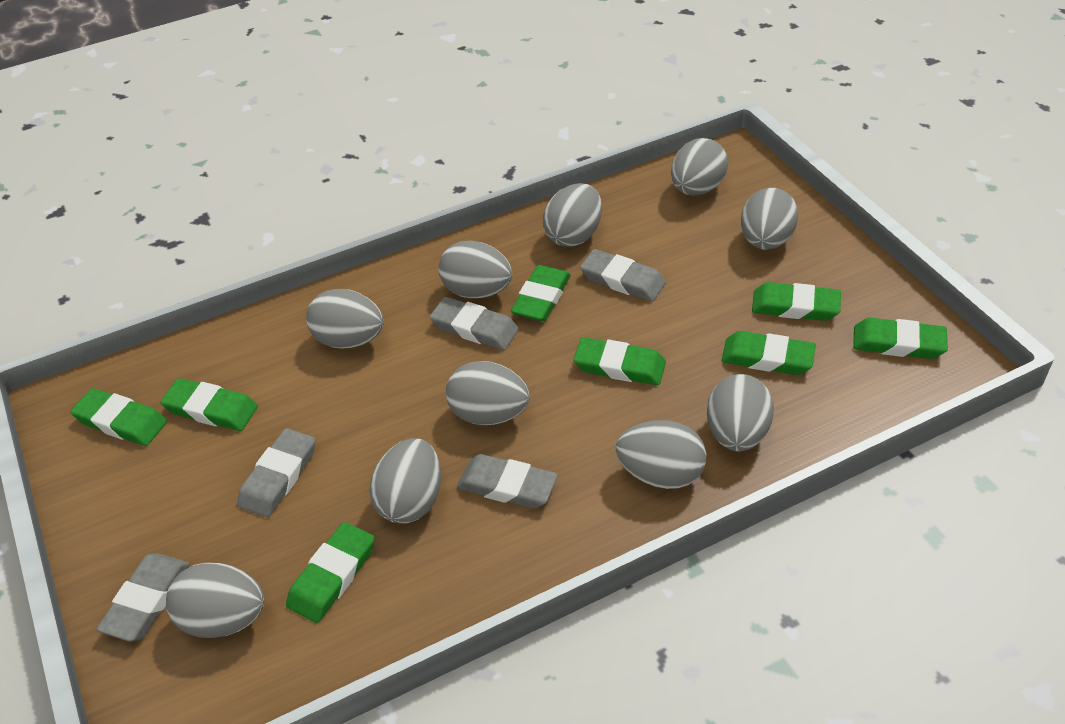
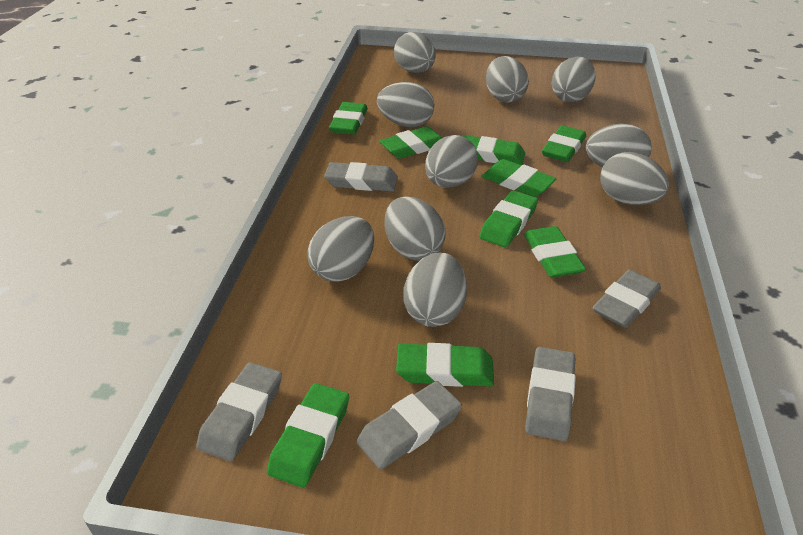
green eraser: [71,388,167,446] [160,378,258,431] [286,522,375,623] [511,265,571,321] [573,337,666,385] [721,331,816,375] [752,282,841,321] [853,318,948,359] = 8 -> [267,383,349,488] [329,102,368,135] [379,126,442,159] [396,343,494,387] [461,135,525,165] [479,190,538,248] [481,159,557,197] [524,226,586,278] [542,125,586,162] = 9

